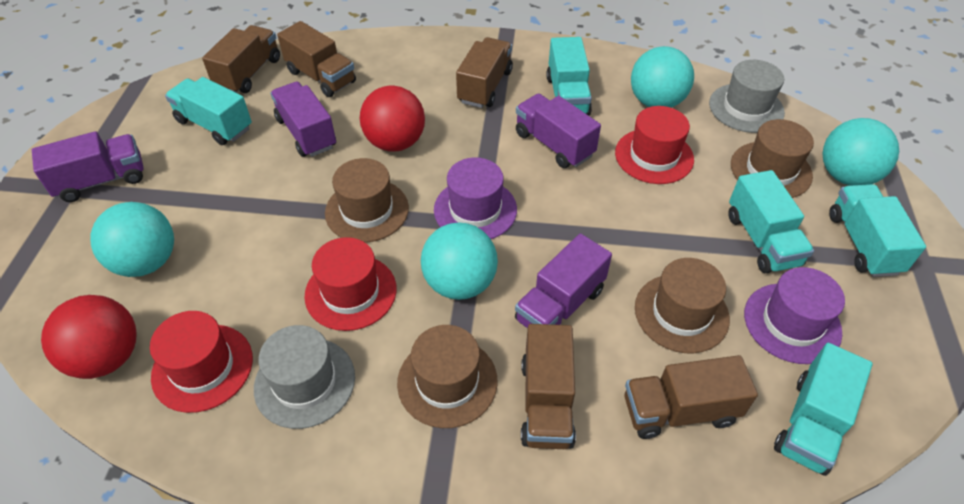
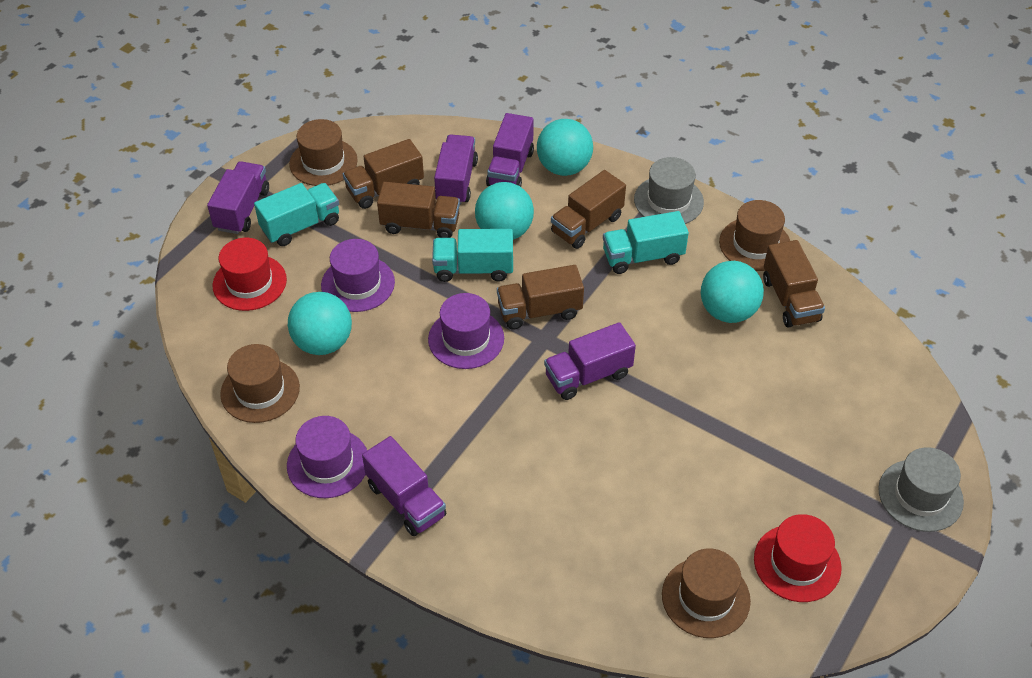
purple hat: [434,157,517,239] [744,267,845,364] = 2 -> [287,416,367,498] [321,239,395,312] [428,293,504,369] = 3
purple truck: [32,131,144,202] [270,82,336,157] [515,233,612,328] [516,93,601,168] = 4 -> [207,161,269,234] [362,436,446,536] [434,135,478,205] [486,113,534,187] [544,322,636,400] = 5
red ball: [41,295,137,379] [360,85,425,152] = 2 -> none = 0
red hat: [150,311,253,413] [304,237,397,331] [615,106,694,184] = 3 -> [213,238,287,311] [754,514,842,602] = 2
turquoise truck: [165,77,252,145] [546,37,592,116] [728,170,814,273] [774,343,873,476] [829,184,926,277] = 5 -> [254,183,339,246] [432,229,513,282] [603,211,689,274] = 3

